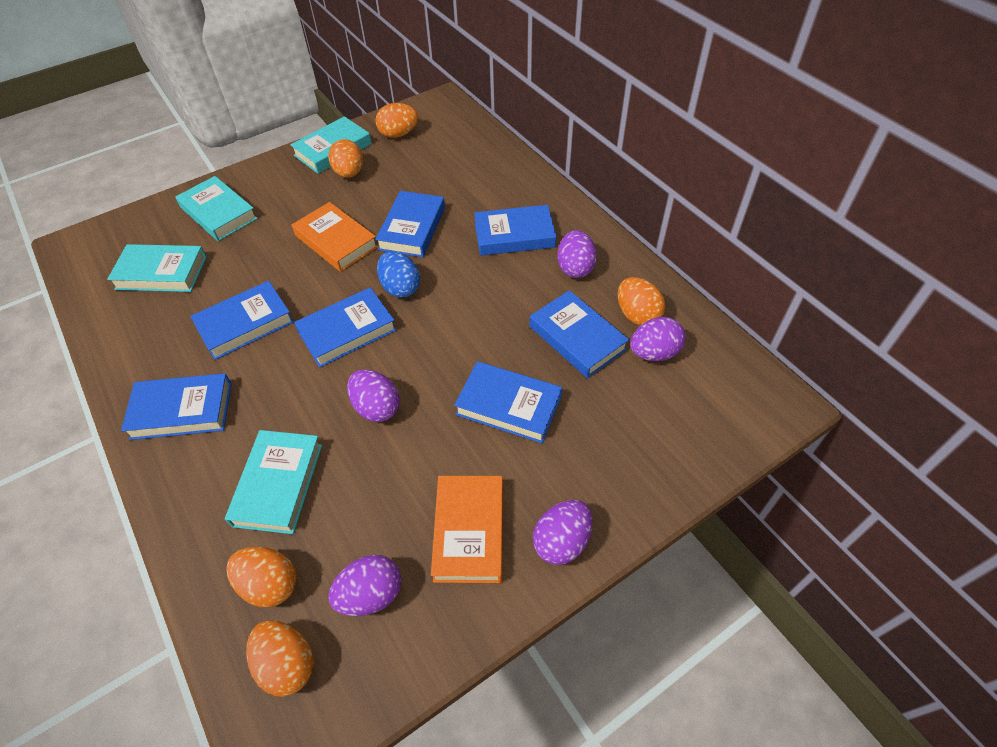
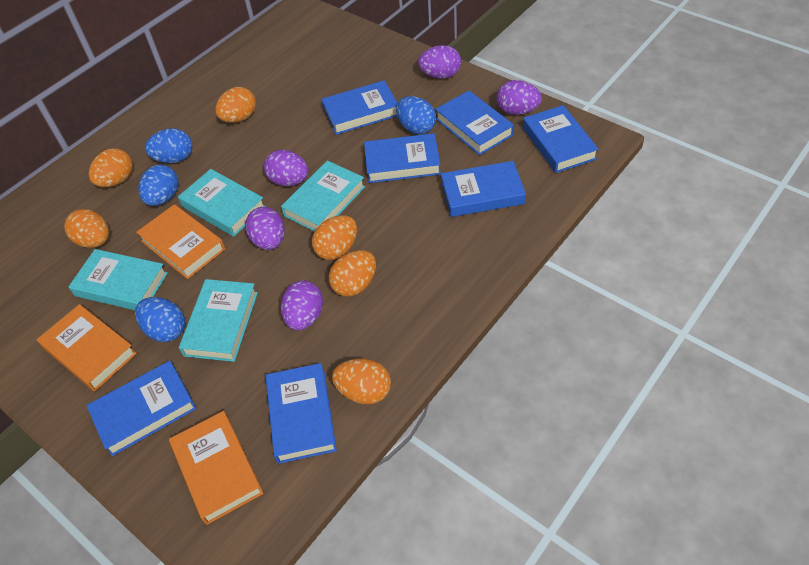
blue egg: [377,251,420,298] = 1 -> [135,297,185,342] [138,165,178,206] [145,128,192,163] [396,96,436,134] = 4
orange book: [292,202,378,272] [431,476,503,583] = 2 -> [37,304,137,391] [136,204,225,279] [169,411,264,525] = 3
orange egg: [226,547,297,607] [246,620,314,697] [328,139,363,178] [375,103,418,138] [618,277,665,326] = 5 -> [64,209,109,248] [89,148,133,187] [215,87,256,123] [312,215,357,260] [329,250,376,297] [332,359,391,404] = 6

